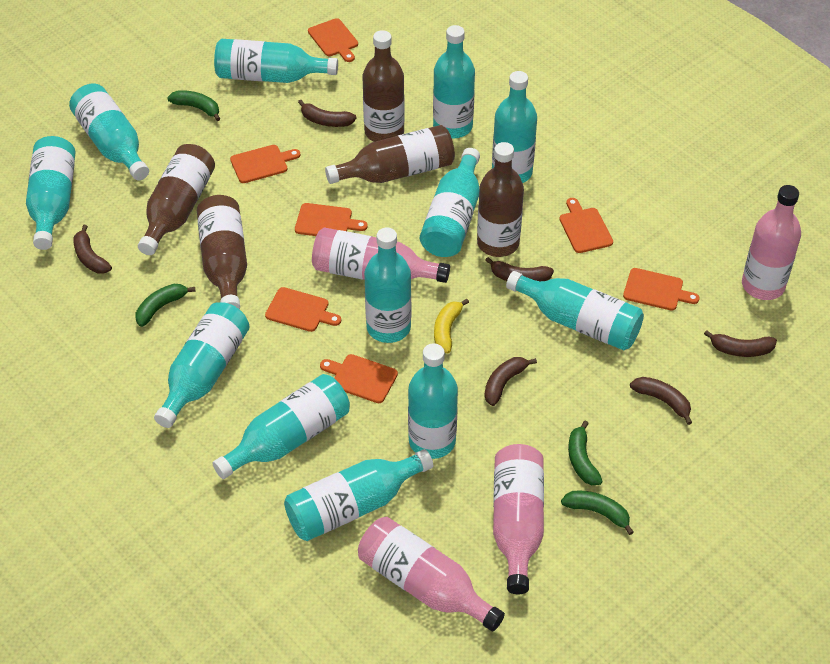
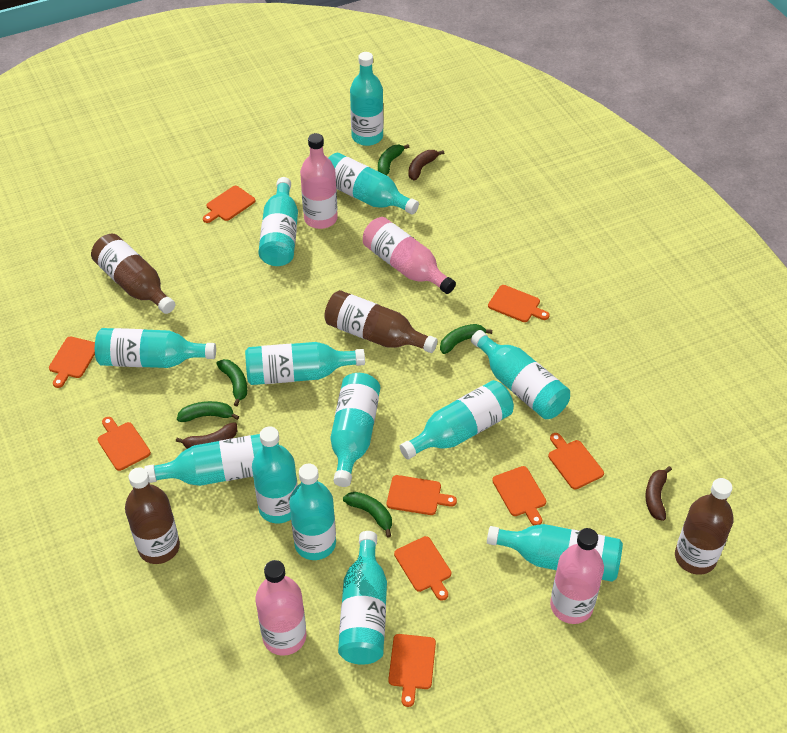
brown banana: [73,225,112,274] [298,100,357,127] [484,357,537,406] [485,257,554,281] [630,377,692,425] [704,330,777,357] = 6 -> [176,422,237,449] [408,150,444,181] [645,466,672,521] = 3
brown bottle: [138,144,215,255] [197,195,247,309] [325,125,455,184] [362,30,405,142] [477,142,524,257] = 5 -> [91,234,175,314] [125,467,180,564] [324,290,438,353] [675,478,734,575] = 4
green banana: [136,284,195,327] [167,90,220,121] [561,491,634,535] [568,420,603,485] = 4 -> [177,401,239,422] [216,359,247,406] [343,492,392,538] [378,144,409,175] [440,324,492,354] = 5
orange cutting board: [230,145,300,183] [265,287,341,332] [295,203,368,236] [308,18,358,62] [320,354,398,403] [559,198,613,253] [623,268,700,311] = 7 -> [49,337,95,388] [98,417,151,471] [203,186,255,223] [387,475,457,515] [388,634,436,707] [394,536,451,601] [488,285,550,322] [492,466,546,525] [548,433,604,489] = 9
turquoise bottle: [26,136,75,250] [69,84,149,180] [154,302,250,428] [212,374,350,479] [214,39,338,83] [284,449,433,541] [364,228,411,343] [408,343,458,459] [420,148,480,257] [433,25,475,139] [492,71,537,183] [506,271,644,350] = 12 -> [95,328,216,368] [144,434,262,486] [245,342,365,385] [252,426,298,523] [258,177,298,266] [289,464,336,560] [328,153,419,215] [331,373,380,487] [338,531,387,665] [350,52,383,146] [400,380,514,460] [471,330,570,419] [487,524,623,582] = 13
yellow banana: [434,299,469,353] = 1 -> none = 0

